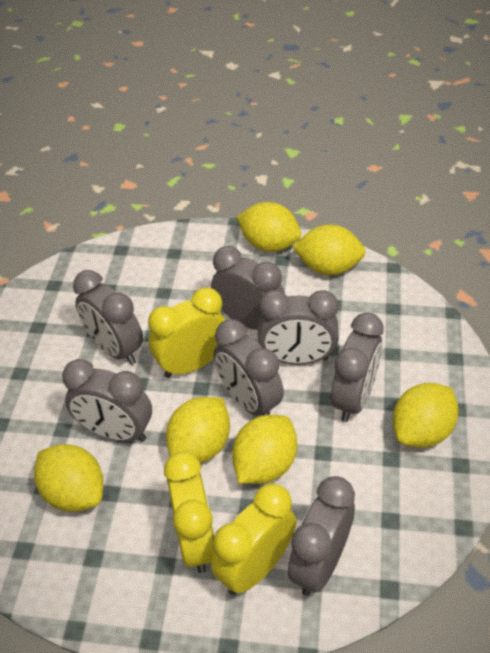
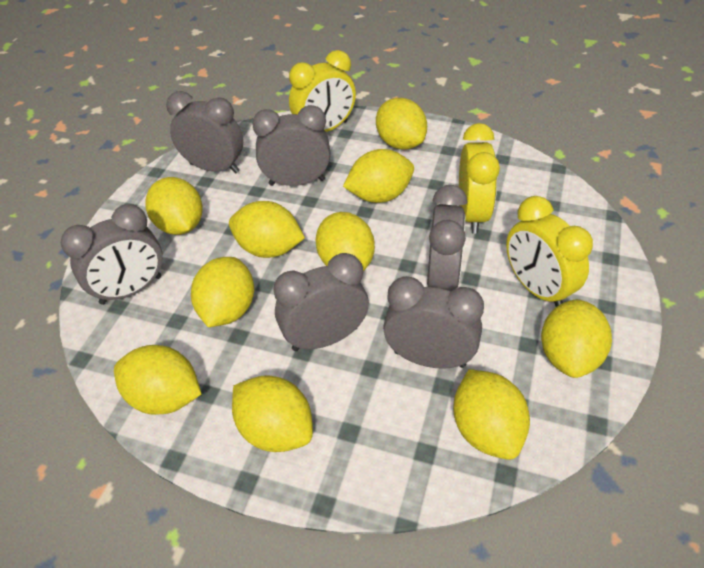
grey clock: [62,359,152,442] [73,270,143,365] [211,246,285,330] [214,319,284,416] [258,290,339,365] [288,476,355,596] [331,312,384,422] = 7 -> [61,204,163,305] [166,91,243,173] [252,105,330,186] [273,253,369,351] [383,276,484,369] [427,185,467,292] = 6
yellow lemon: [34,444,103,512] [166,397,230,463] [232,415,297,484] [237,202,301,252] [292,225,366,275] [393,383,459,448] = 6 -> [114,345,201,415] [146,177,202,235] [191,257,254,327] [229,201,305,258] [232,375,313,452] [316,212,375,271] [343,149,414,203] [376,98,427,149] [453,369,530,460] [541,299,612,378] = 10

